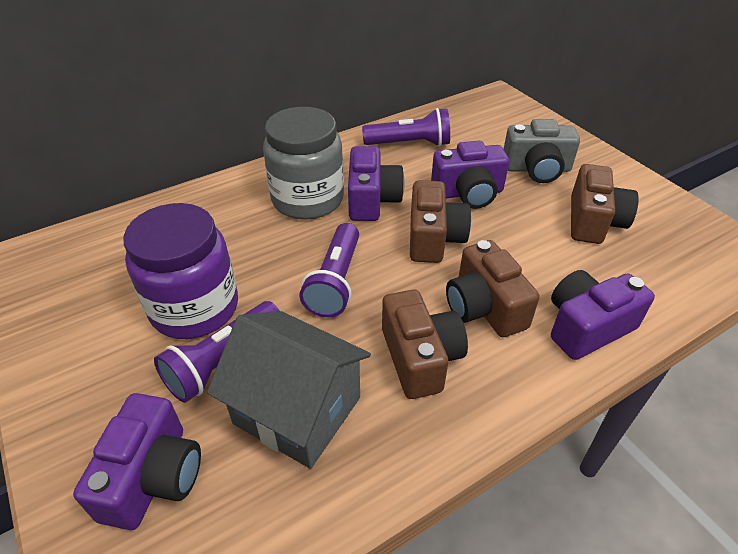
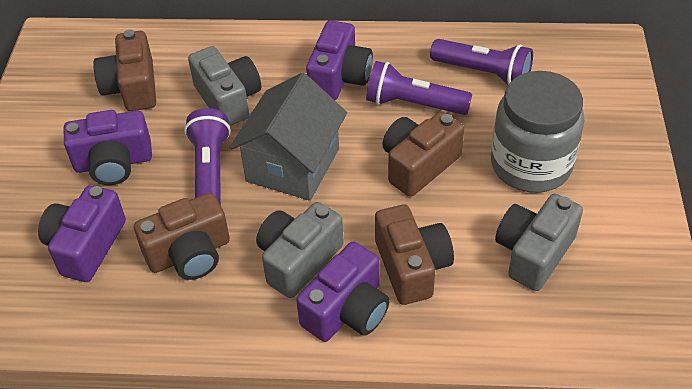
grey camera: [504,119,580,183] = 1 -> [188,46,261,126] [256,202,344,298] [495,194,583,291] = 3
purple jar: [123,203,238,339] = 1 -> none = 0

